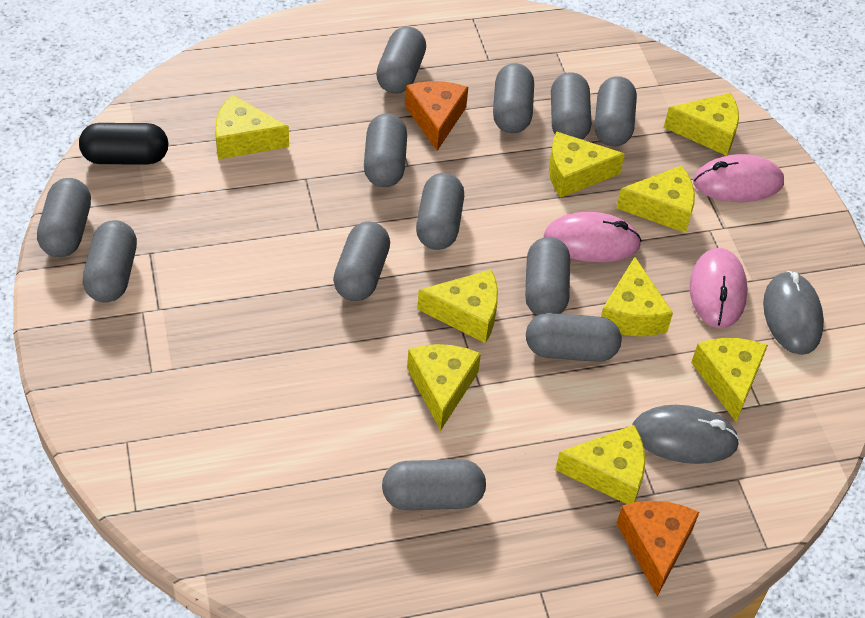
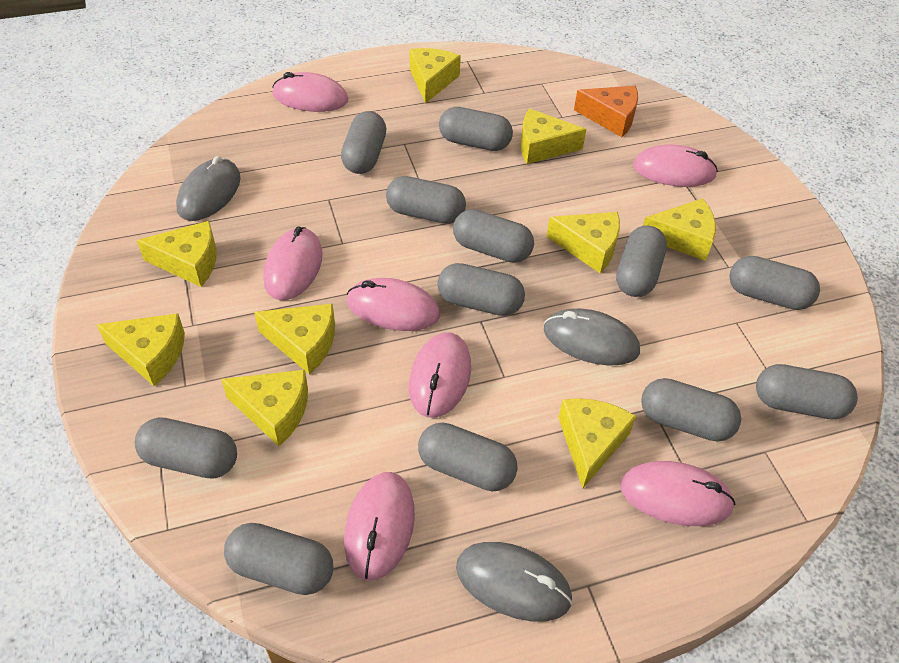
black capsule: [79,123,168,164] = 1 -> none = 0
grey mouse: [632,405,740,464] [763,271,824,355] = 2 -> [176,156,241,221] [456,542,573,622] [544,309,640,365] = 3
orange cheese: [405,81,468,151] [616,501,699,596] = 2 -> [574,86,638,137] = 1
pink mouse: [544,212,642,262] [689,248,748,328] [693,154,784,202] = 3 -> [263,227,322,300] [272,72,348,112] [344,472,415,581] [347,278,440,331] [409,332,471,418] [620,461,735,526] [633,144,718,187] = 7

